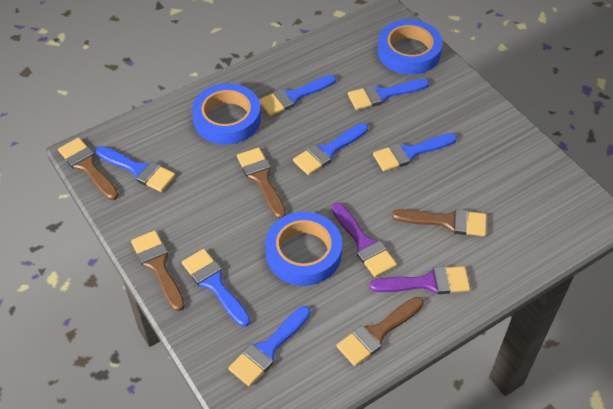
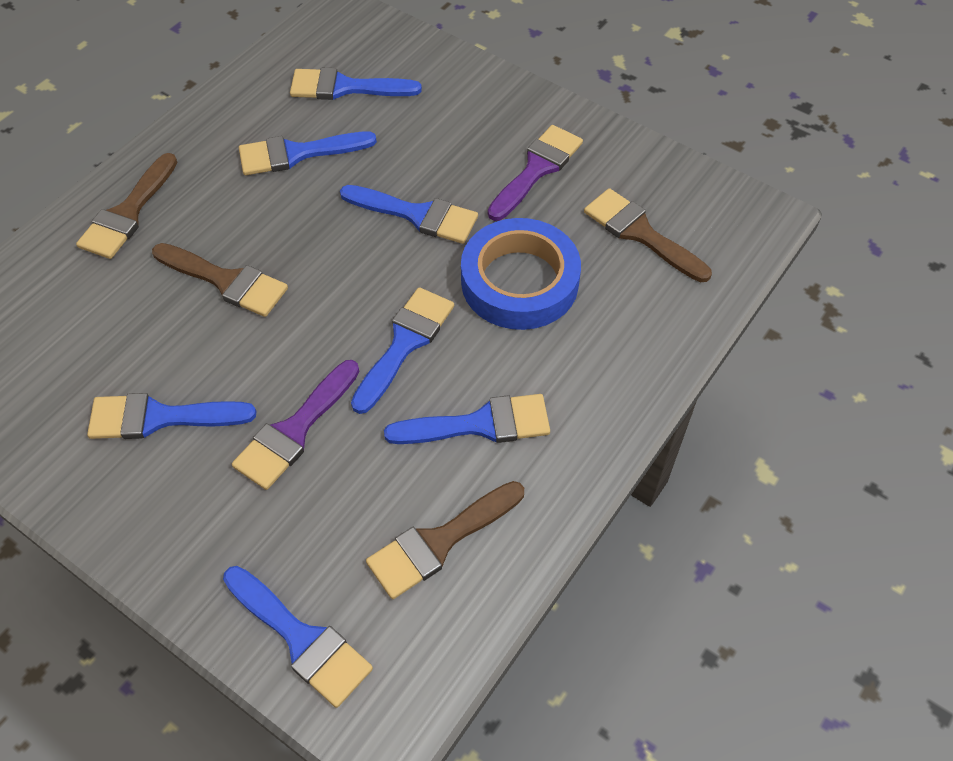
blue tape: [192,83,261,145] [265,212,342,286] [378,19,443,75] = 3 -> [461,218,581,330] = 1
brown brush: [58,138,119,200] [131,230,185,311] [237,148,286,219] [337,297,423,366] [392,209,487,236] = 5 -> [76,153,177,259] [152,243,288,317] [366,481,524,599] [584,188,712,282] = 4

